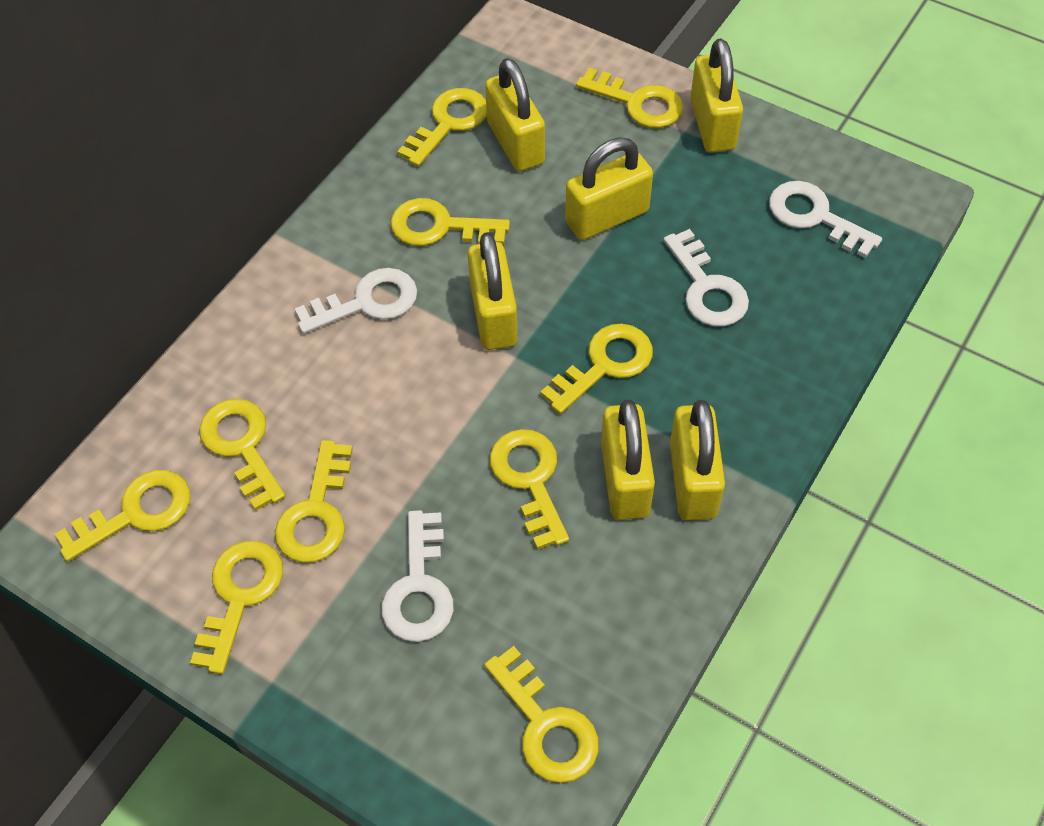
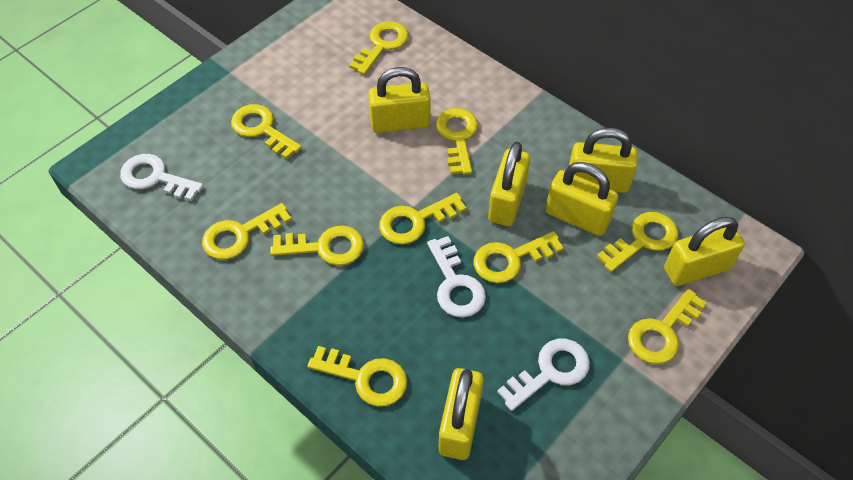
white key: [295,268,417,334] [382,510,454,642] [664,229,749,327] [769,181,882,258] = 4 -> [120,154,203,201] [427,236,486,317] [497,339,590,411] = 3

